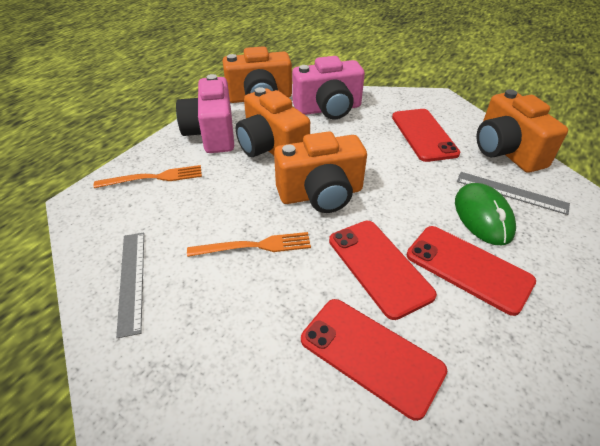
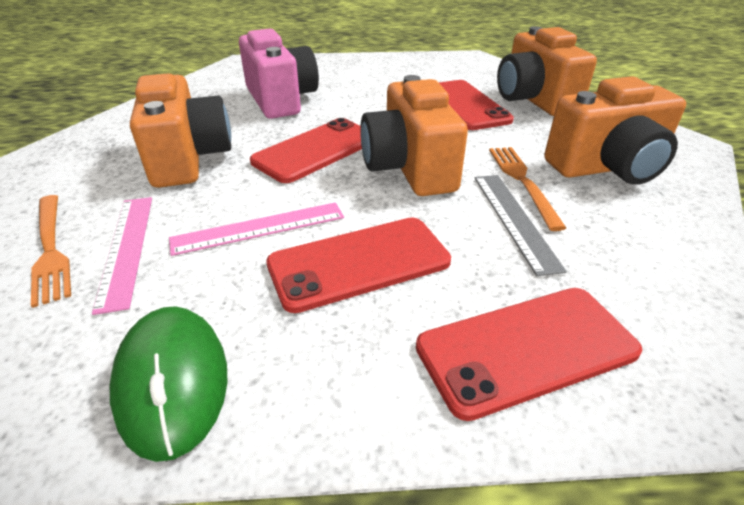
grey ruler: [116,233,144,338] [457,172,570,215] = 2 -> [475,175,567,276] = 1
pink camera: [176,74,234,153] [292,56,365,119] = 2 -> [239,29,319,119] = 1
pink ruler: none = 0 -> [92,197,152,315] [169,202,344,256] = 2

